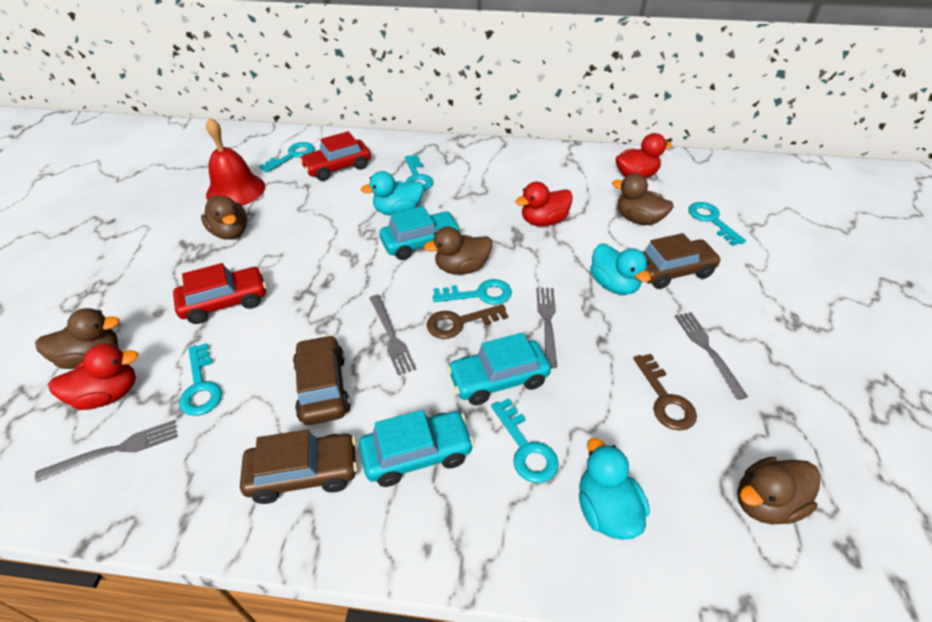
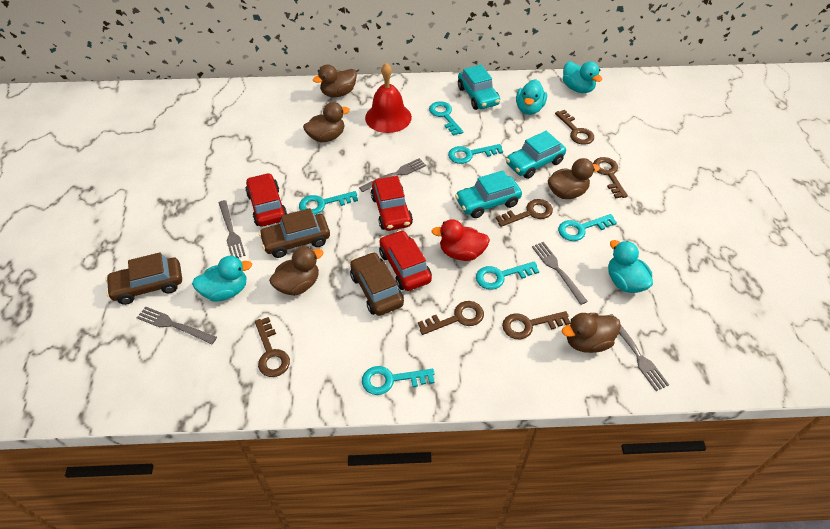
brown key: [427,304,508,339] [633,354,697,431] = 2 -> [255,317,290,377] [418,301,484,335] [496,199,553,227] [502,311,570,339] [555,110,594,145] [593,157,628,198] = 6
grey fork: [35,420,177,482] [370,295,417,376] [536,288,557,368] [675,312,748,400] = 4 -> [137,307,217,344] [219,200,246,257] [359,158,426,192] [532,242,588,305] [609,314,669,391] = 5
red car: [173,263,266,324] [299,131,371,181] = 2 -> [245,173,287,227] [371,176,413,231] [379,230,432,291] = 3
red duck: [48,344,139,410] [515,182,573,226] [616,133,672,178] = 3 -> [432,219,490,261] = 1
turquoise duck: [361,171,424,216] [579,438,650,540] [590,244,651,295] = 3 -> [192,256,252,301] [516,79,547,115] [563,61,602,93] [608,240,653,293] = 4

